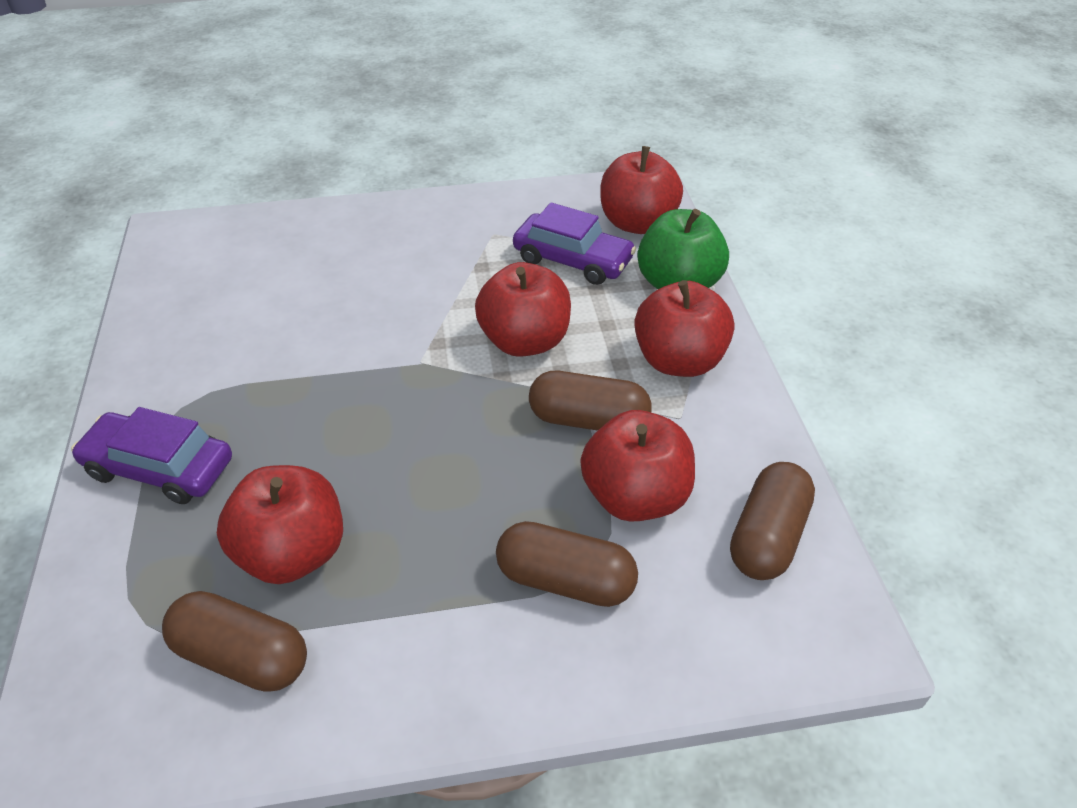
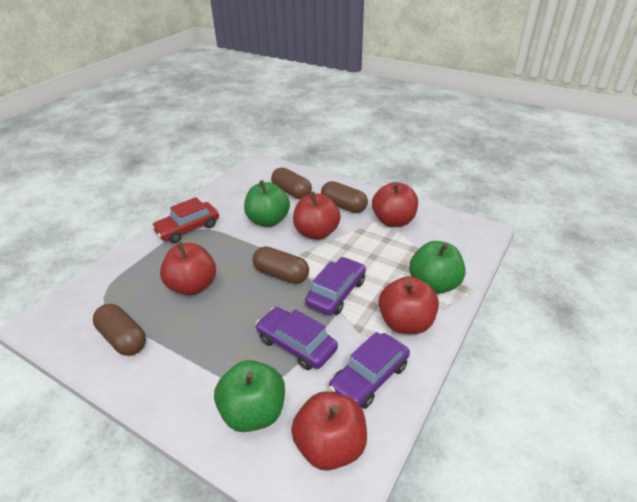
green apple: [637,209,729,289] = 1 -> [214,360,285,432] [244,180,290,227] [409,241,466,294] = 3
purple car: [71,407,232,504] [513,202,636,285] = 2 -> [256,307,338,370] [305,257,366,316] [329,332,410,409] = 3
red car: none = 0 -> [151,197,219,243] = 1

